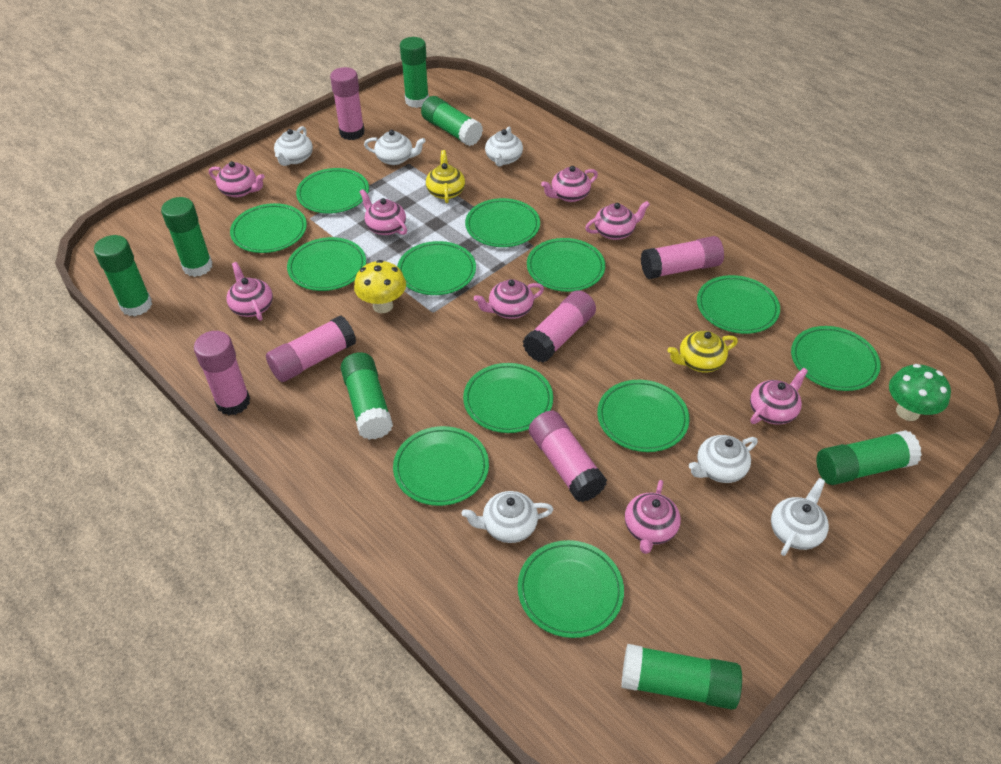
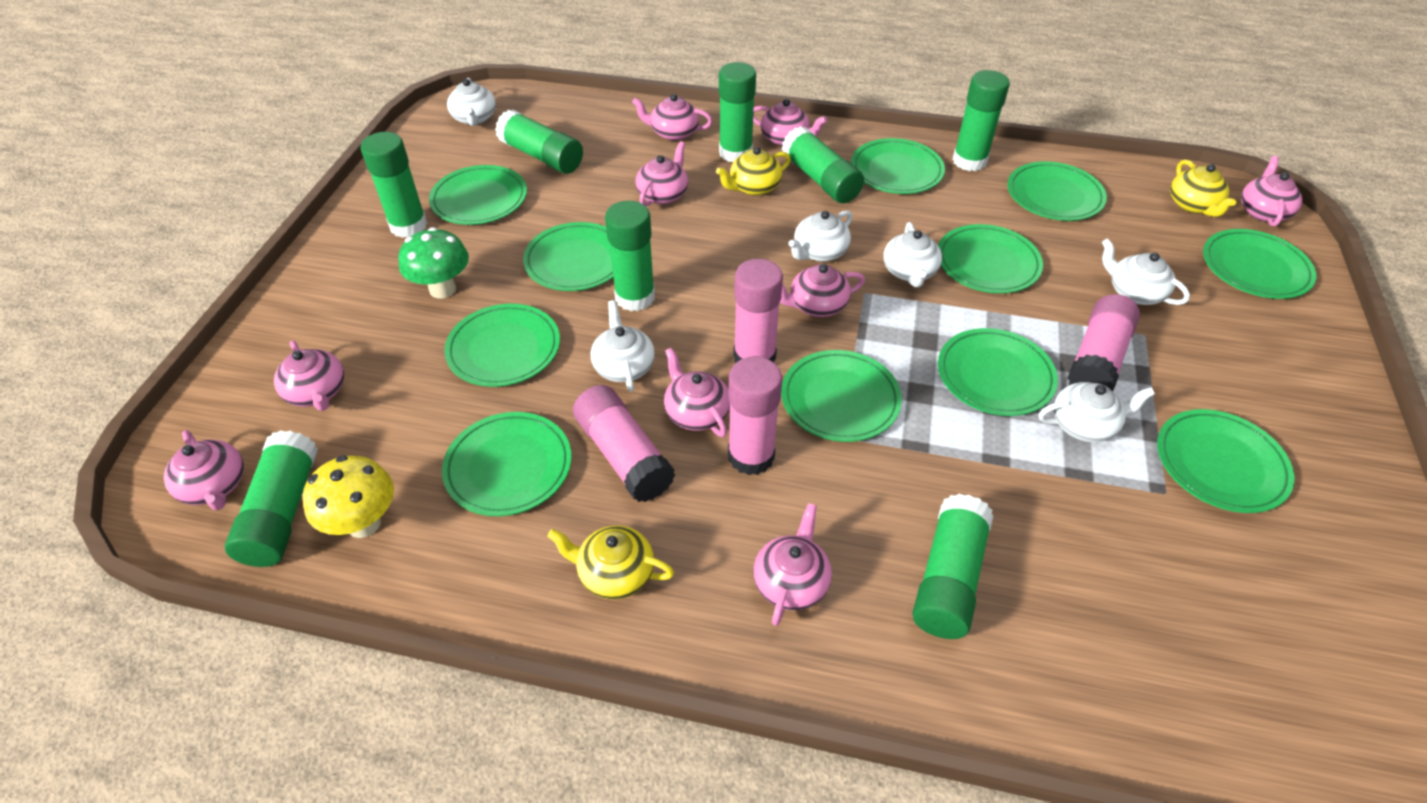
green glue stick: [94,235,152,316] [161,197,213,277] [341,352,393,440] [400,37,429,108] [421,96,483,146] [622,644,742,710] [816,430,922,485] = 7 -> [225,430,318,567] [361,132,427,238] [495,110,583,174] [605,201,655,311] [719,62,756,162] [782,126,864,203] [912,494,993,639] [952,70,1010,171] = 8
green plate: [230,203,307,253] [287,237,366,291] [296,168,369,214] [393,426,489,506] [397,241,476,295] [463,363,553,433] [465,198,540,247] [518,540,624,638] [527,238,605,292] [597,380,690,452] [697,275,780,334] [791,326,881,391] = 12 -> [429,165,527,225] [442,412,572,516] [444,304,560,387] [523,222,613,291] [781,350,902,442] [851,138,945,194] [938,224,1043,293] [938,328,1058,416] [1008,162,1107,221] [1157,409,1295,513] [1203,229,1317,299] = 11
pink glue stick: [194,331,250,415] [266,315,356,382] [330,67,365,140] [523,290,596,363] [529,411,607,502] [641,236,724,279] = 6 -> [573,385,675,502] [728,357,782,475] [733,259,783,363] [1068,294,1140,391] = 4
pink teapot: [209,161,265,198] [226,262,273,321] [360,189,407,235] [474,279,544,319] [541,166,598,202] [585,201,650,240] [625,480,681,554] [750,368,808,425] = 8 -> [164,430,244,510] [274,340,344,411] [632,94,712,141] [635,141,688,206] [664,348,730,437] [753,99,827,146] [753,503,832,626] [780,264,865,317] [1241,156,1302,227] = 9
yellow teapot: [426,150,465,203] [667,331,738,372] = 2 -> [547,525,674,600] [716,147,791,196] [1170,160,1236,217] = 3

